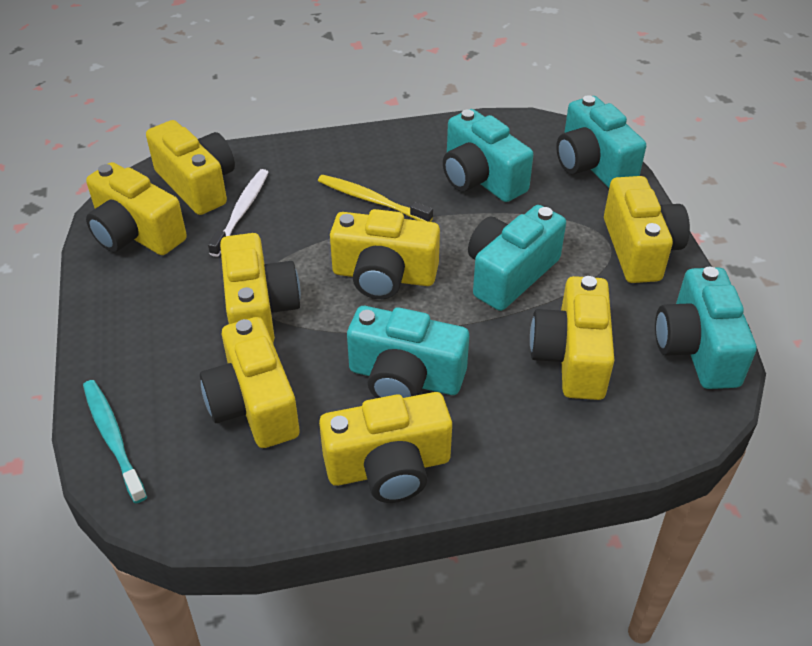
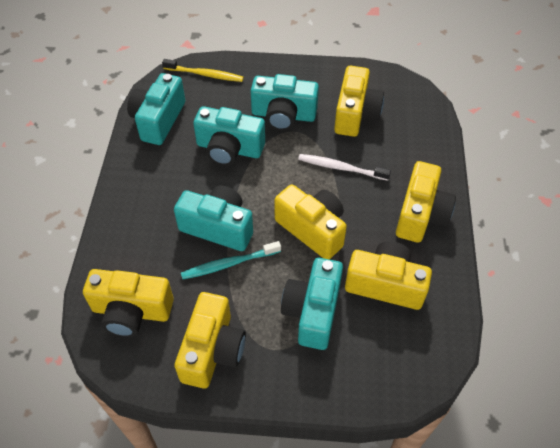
yellow camera: [86,162,187,255] [146,120,235,215] [200,317,300,448] [220,233,301,343] [319,392,452,503] [330,209,440,299] [530,276,615,400] [604,176,690,283] = 8 -> [83,269,174,337] [174,292,246,389] [274,184,347,259] [334,66,384,137] [345,241,432,310] [396,161,456,243] = 6

